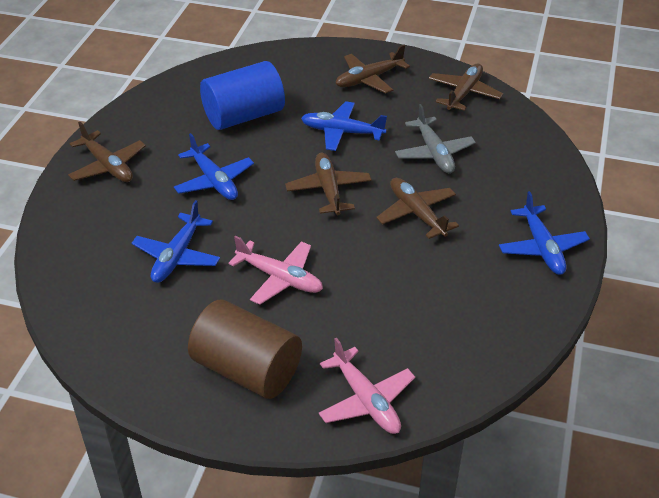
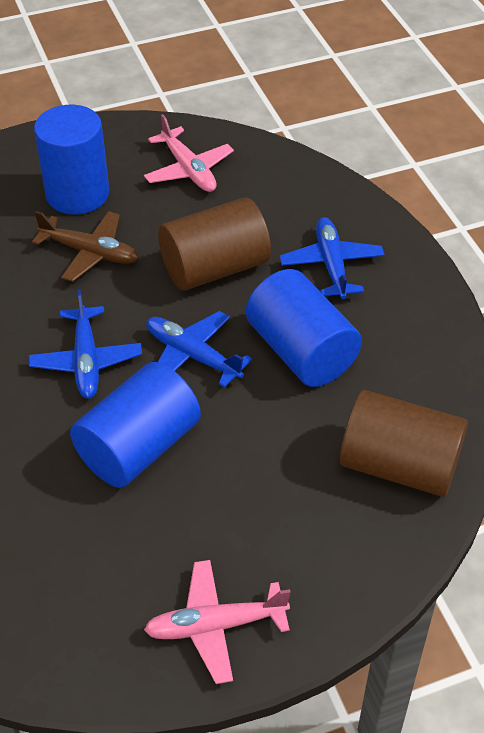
blue cylinder: [200,61,285,130] = 1 -> [34,105,109,215] [70,362,201,488] [246,269,362,387] = 3
blue plane: [132,200,220,283] [174,133,254,200] [301,101,387,151] [499,191,590,275] = 4 -> [29,289,142,398] [146,311,252,388] [280,217,385,299] = 3
brown cylinder: [188,300,302,399] = 1 -> [158,198,271,291] [340,390,468,497] = 2
brown plane: [68,122,146,182] [285,153,372,215] [336,45,410,94] [376,178,459,239] [429,63,503,111] = 5 -> [32,211,139,282] = 1
grey plane: [395,104,476,173] = 1 -> none = 0

